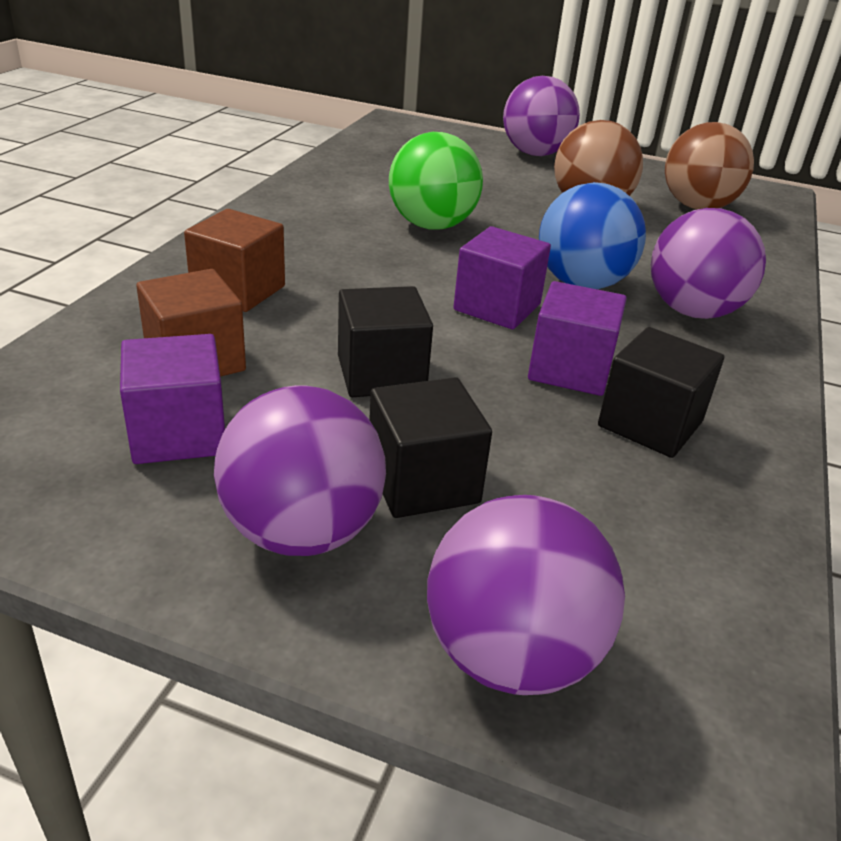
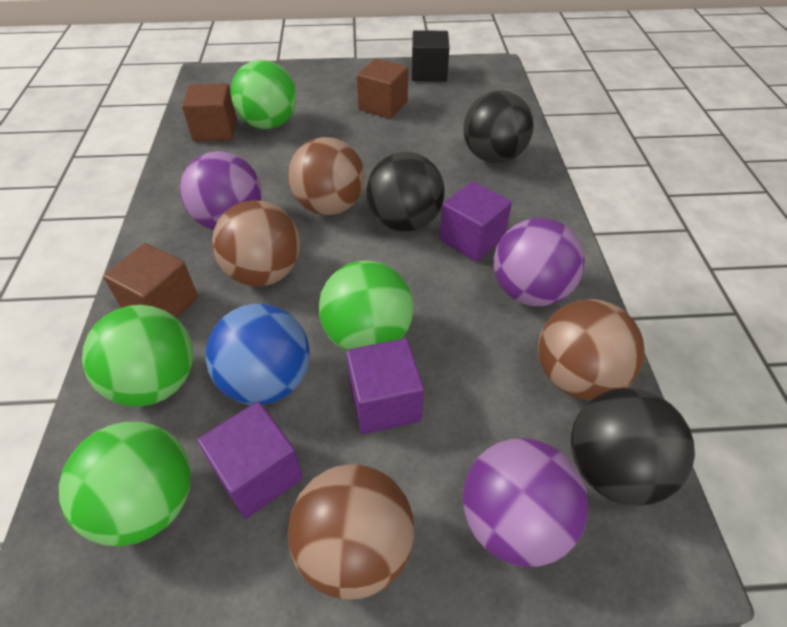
black ball: none = 0 -> [366,152,445,232] [463,91,534,163] [571,388,695,506] = 3
black cube: [338,286,433,397] [369,377,492,518] [598,327,724,458] = 3 -> [412,30,450,81] = 1
brown ball: [554,120,643,196] [665,122,754,209] = 2 -> [212,200,300,286] [288,137,365,215] [288,464,414,599] [538,299,645,400] = 4
brown cube: [136,269,246,377] [184,209,285,312] = 2 -> [103,243,198,318] [182,83,237,142] [357,58,408,119] = 3
green ball: [389,132,483,230] = 1 -> [59,422,191,546] [82,305,194,406] [231,60,297,129] [319,261,413,351] = 4
purple ball: [214,385,386,556] [427,495,625,695] [503,76,580,156] [651,208,766,319] = 4 -> [180,151,262,230] [463,438,588,567] [494,218,585,306] = 3

